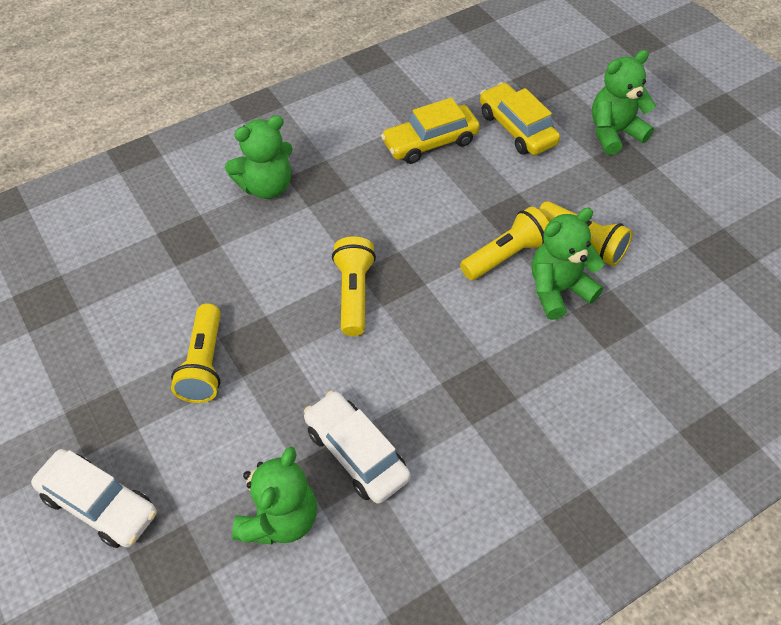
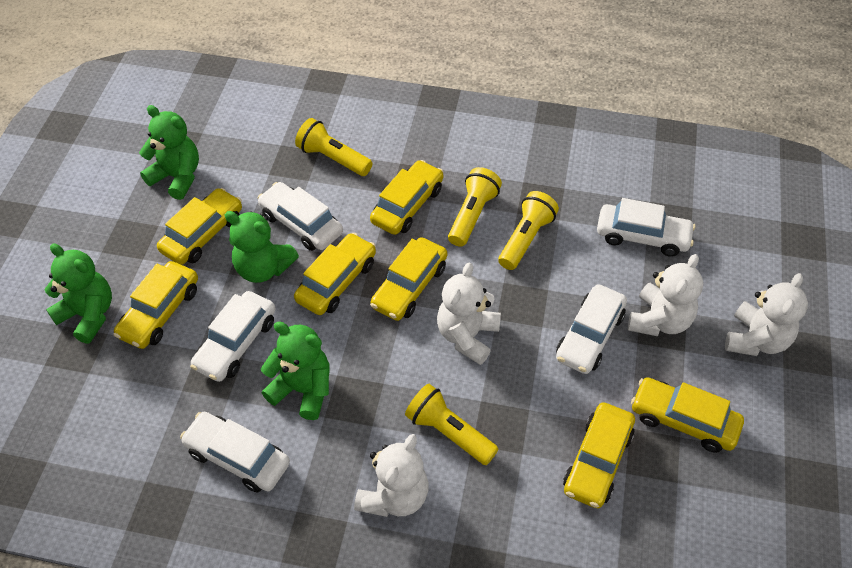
white car: [31,449,157,548] [304,391,411,504] = 2 -> [180,412,290,493] [190,291,276,382] [257,182,343,251] [556,284,627,374] [597,198,695,257] = 5
white teddy bear: none = 0 -> [354,434,429,517] [437,263,501,365] [628,254,703,336] [725,273,808,356] = 4
yellow car: [381,98,480,164] [480,82,560,155] = 2 -> [113,261,198,349] [157,188,242,265] [294,233,376,315] [370,160,443,235] [370,237,447,321] [563,402,635,508] [631,377,744,453] = 7

